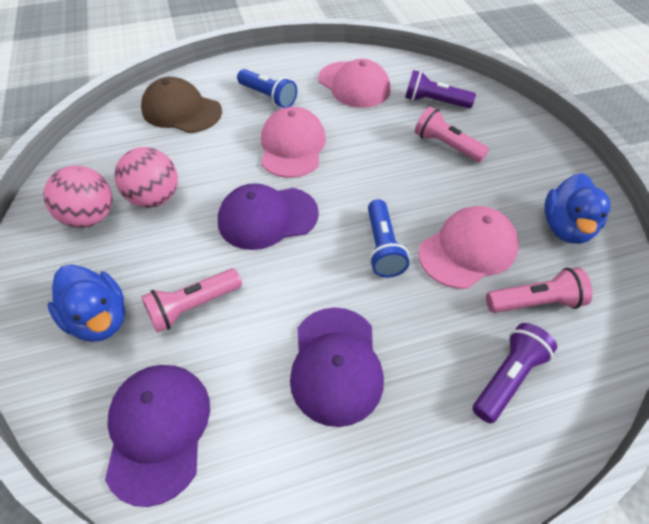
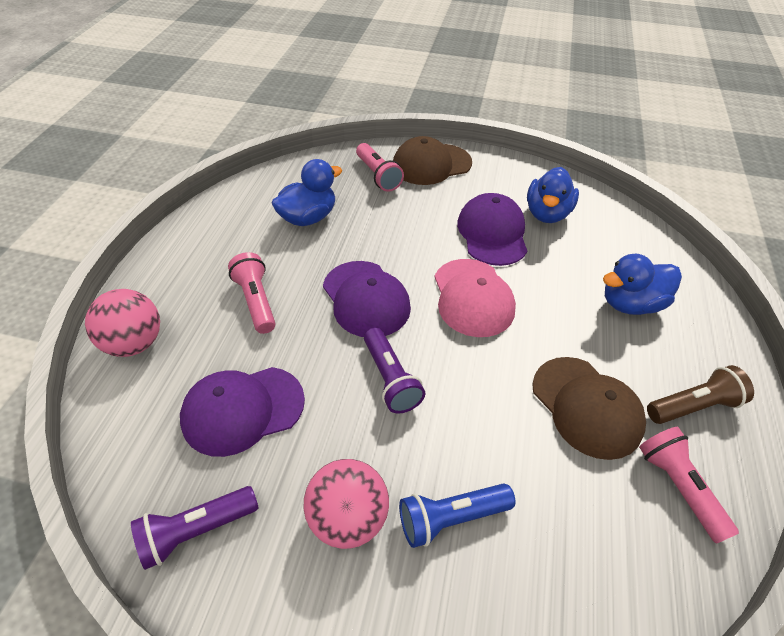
blue duck: [48,264,125,342] [544,173,611,244] = 2 -> [271,159,342,226] [527,167,579,223] [603,254,682,315] = 3
blue flashlight: [237,69,297,108] [368,199,409,278] = 2 -> [399,483,515,548] = 1
brown cap: [141,77,222,133] = 1 -> [393,136,472,185] [532,357,646,460] = 2
brown flashlight: none = 0 -> [647,365,754,424] = 1
pink cap: [261,107,326,178] [318,59,391,108] [418,206,519,289] = 3 -> [435,259,516,337] = 1

